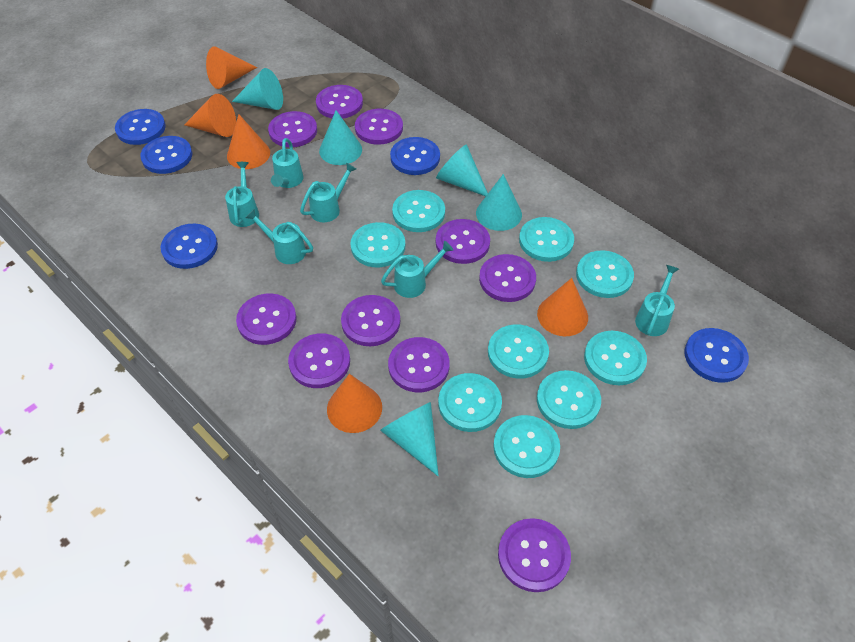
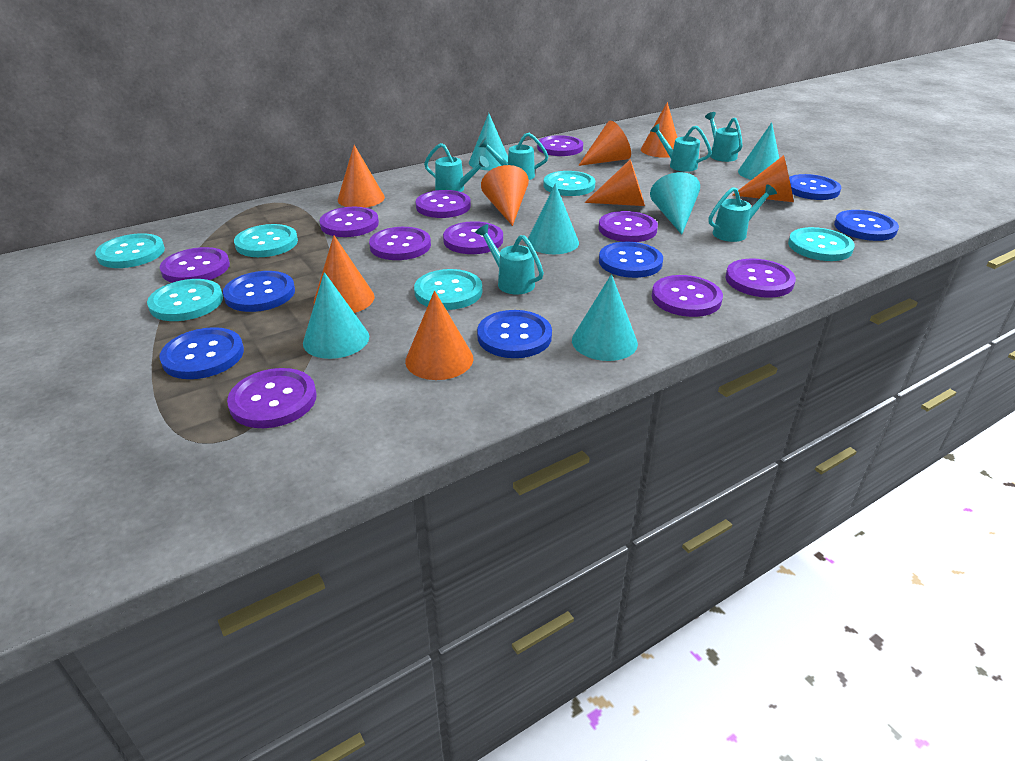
blue button: [115,109,166,145] [140,136,192,174] [161,224,218,269] [390,137,440,175] [685,328,749,383] = 5 -> [159,327,244,379] [223,271,295,312] [477,310,552,358] [599,242,663,278] [789,174,841,200] [834,210,899,241] = 6
orange cone: [184,94,236,137] [206,47,257,89] [227,114,270,169] [327,374,382,433] [537,278,588,336] = 5 -> [314,235,374,313] [338,145,385,208] [405,291,473,380] [481,165,529,226] [578,121,631,166] [585,160,645,206] [641,102,677,158] [732,155,794,202] = 8
turquoise button: [350,222,405,267] [392,190,445,232] [438,373,502,432] [488,324,549,379] [493,415,560,478] [519,217,574,262] [537,370,601,429] [576,250,634,298] [584,331,647,385] = 9 -> [95,233,165,268] [147,279,223,321] [234,224,298,257] [414,269,482,310] [543,171,595,196] [788,227,855,261] = 6
turquoise cone: [232,68,283,110] [319,110,362,165] [380,402,439,476] [436,144,488,196] [476,174,522,231] = 5 -> [303,272,369,359] [469,113,508,170] [528,183,579,254] [572,274,638,361] [650,172,700,235] [738,122,779,180] = 6

